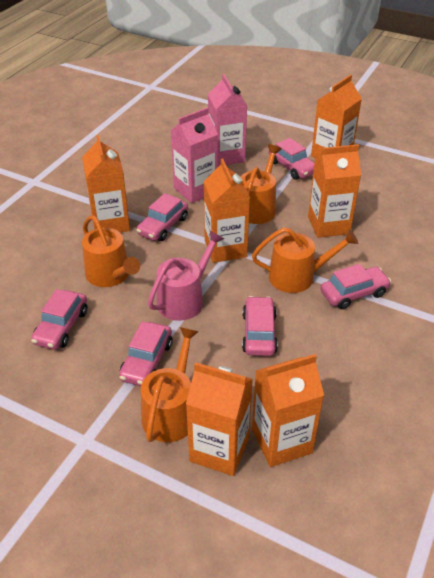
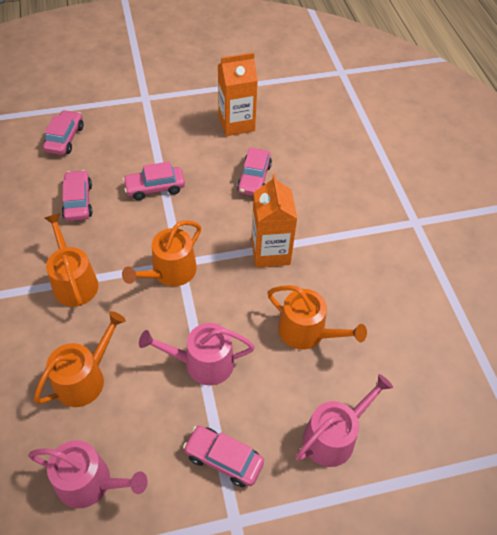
orange carton: [82,135,130,233] [186,362,253,476] [204,159,250,263] [252,354,324,467] [308,144,361,238] [311,75,362,158] = 6 -> [218,52,258,136] [251,174,297,268] = 2
pink car: [31,289,87,350] [119,321,173,386] [136,193,188,241] [242,296,278,356] [269,138,314,180] [321,264,391,309] = 6 -> [43,110,84,155] [62,170,93,221] [123,161,185,200] [183,426,264,487] [237,148,272,196] = 5
pink carton: [170,108,218,203] [208,74,247,166] = 2 -> none = 0
pink watering can: [148,231,224,321] = 1 -> [28,440,148,508] [139,323,255,385] [296,374,393,467] = 3

